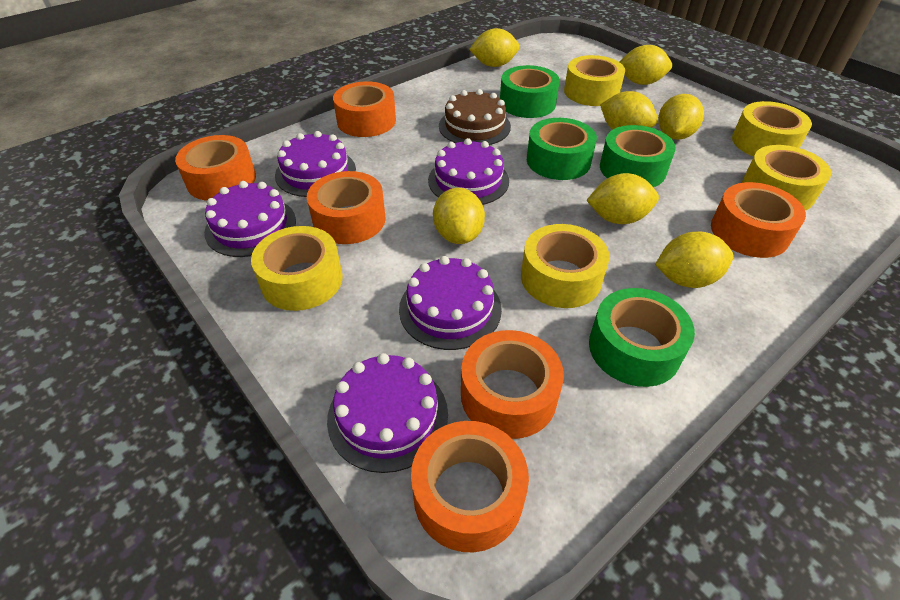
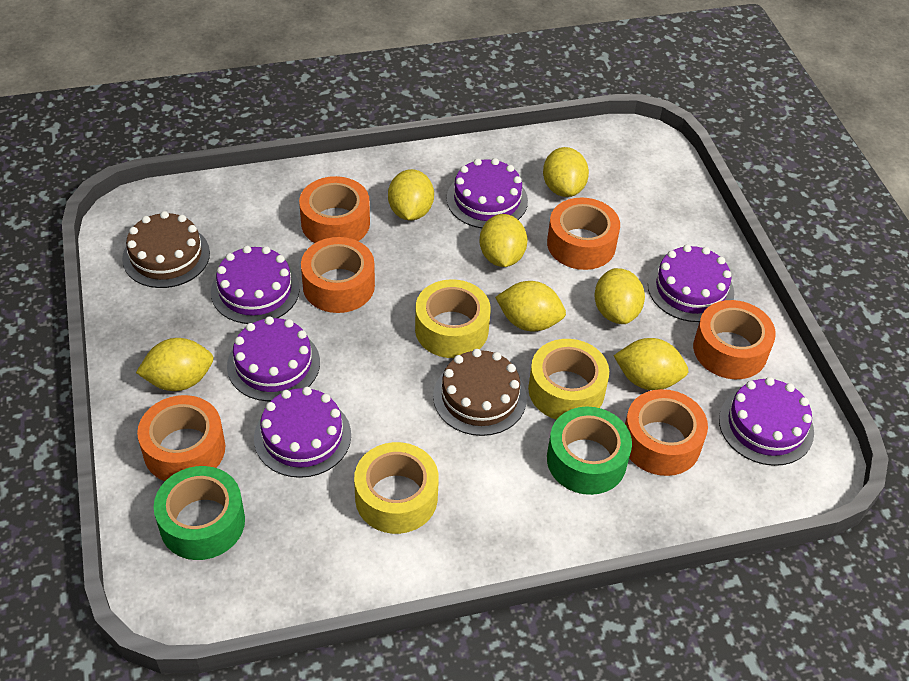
brown cake: [439,89,511,145] = 1 -> [122,211,210,288] [433,349,527,436] = 2
green tape: [500,65,560,118] [527,118,597,180] [589,288,695,387] [600,125,676,187] = 4 -> [154,466,245,560] [547,407,632,495] = 2
purple cake: [204,181,296,257] [275,131,356,197] [327,353,448,473] [399,256,502,350] [428,138,509,205] = 5 -> [211,246,300,324] [227,316,320,401] [254,387,351,478] [447,158,528,228] [648,245,734,322] [719,377,814,466] = 6
yellow tape: [251,226,343,311] [521,224,610,308] [564,55,625,106] [732,101,812,156] [742,145,831,210] = 5 -> [354,442,439,534] [415,279,491,358] [528,339,609,420] = 3

